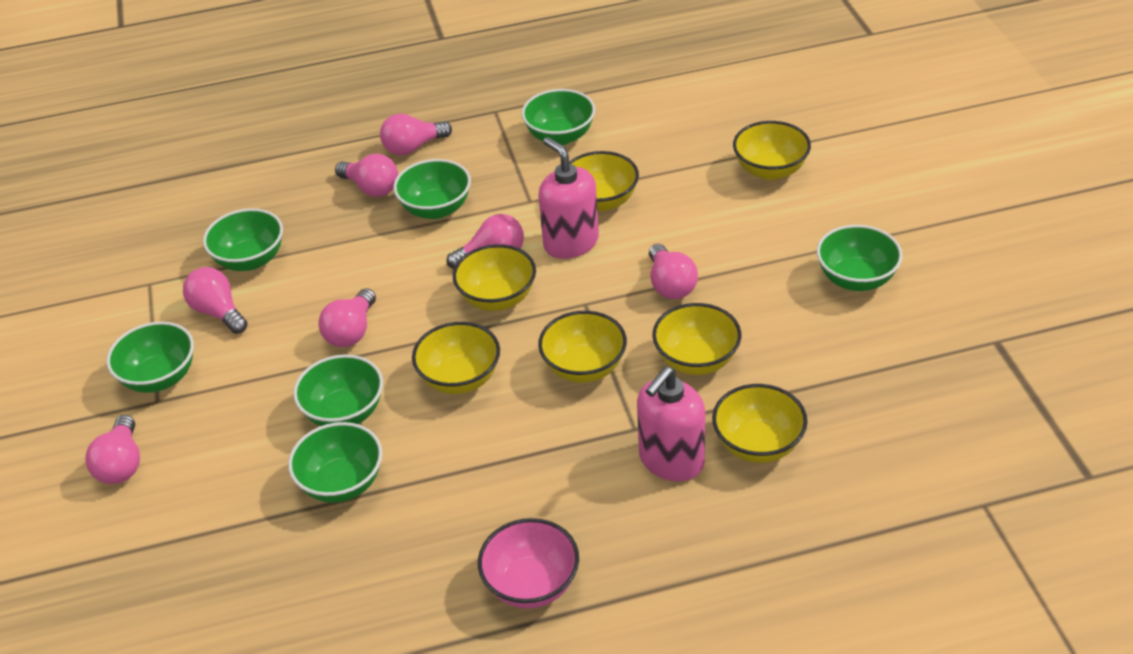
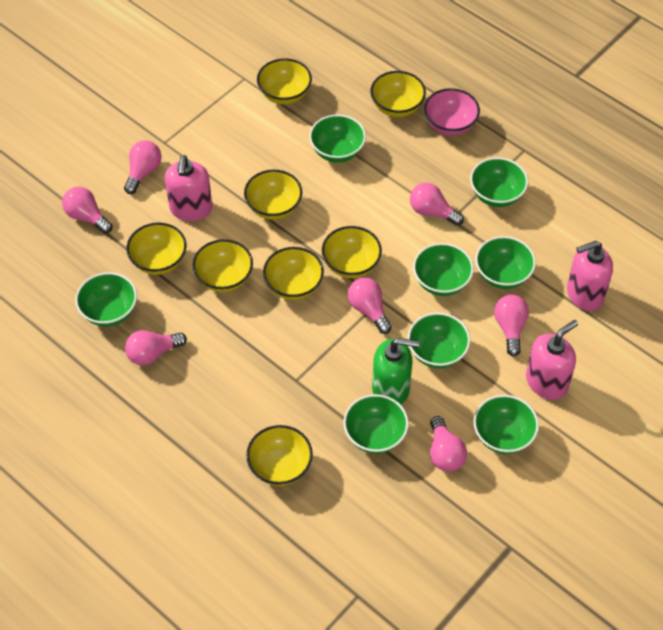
green bowl: [106,322,194,393] [203,208,283,271] [288,422,383,503] [293,354,383,426] [393,159,471,219] [521,89,595,145] [816,225,903,291] = 7 -> [75,272,137,327] [309,114,366,163] [343,394,409,454] [408,313,470,368] [413,243,474,296] [470,157,528,207] [473,395,539,454] [475,236,536,289] = 8
green soap dispenser: none = 0 -> [372,338,419,405] = 1
pink soap dispenser: [538,137,599,259] [637,367,705,481] = 2 -> [165,155,212,221] [526,320,578,400] [567,241,613,311] = 3
yellow bowl: [412,322,500,394] [453,244,536,311] [538,311,627,383] [569,151,639,211] [652,303,741,375] [712,384,808,463] [733,121,811,180] = 7 -> [126,223,187,275] [192,239,253,292] [244,170,302,220] [246,425,313,486] [257,58,312,104] [263,247,324,300] [322,226,382,278] [370,71,426,117] = 8

